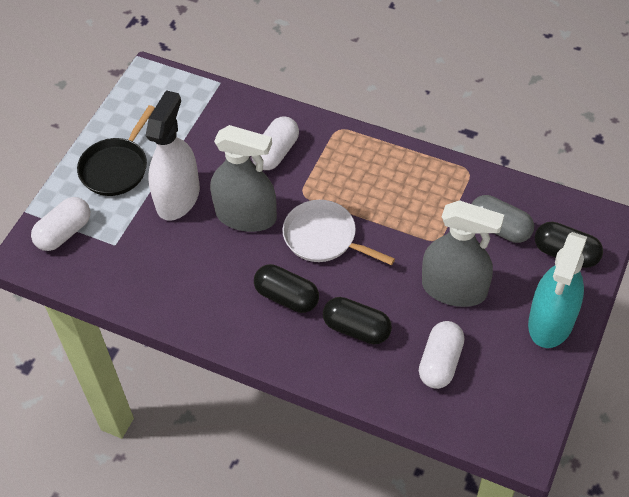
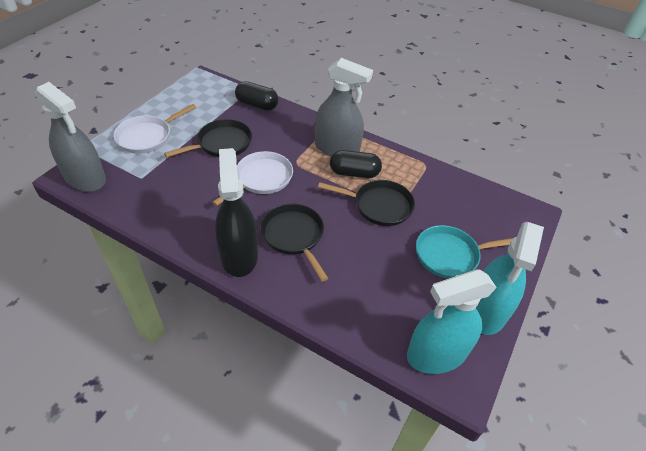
black capsule: [254,264,319,313] [323,297,392,344] [535,222,603,268] = 3 -> [235,81,279,111] [330,150,382,178] = 2
black pan: [77,105,155,196] = 1 -> [164,119,252,158] [261,204,328,281] [318,180,415,226] = 3
black spray bottle: none = 0 -> [215,148,258,277] = 1
grey capsule: [472,195,534,243] = 1 -> none = 0
turquoise pan: none = 0 -> [416,225,513,279] = 1
turquoise spray bottle: [528,232,587,348] = 1 -> [407,269,497,374] [476,222,544,335] = 2
white capsule: [31,197,90,251] [251,117,299,170] [419,321,465,389] = 3 -> none = 0
white pan: [282,200,395,265] = 1 -> [113,104,196,154] [212,151,293,206] = 2
white spray bottle: [146,90,200,221] = 1 -> none = 0

